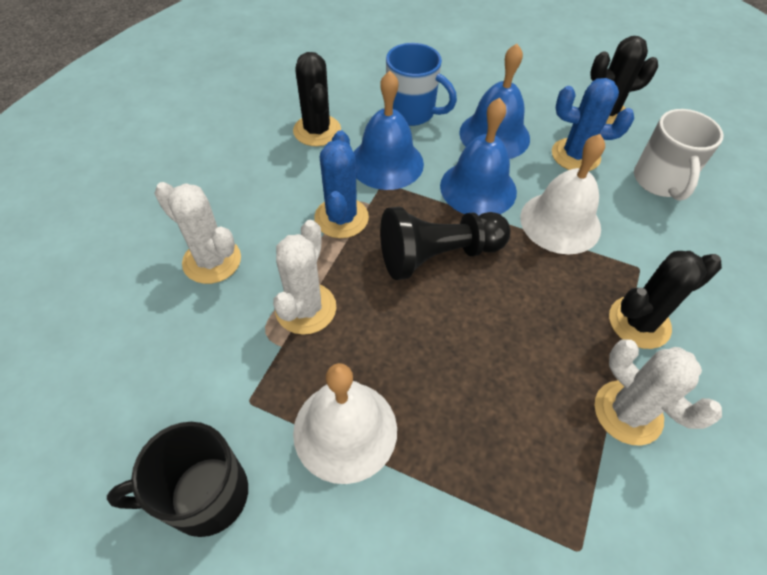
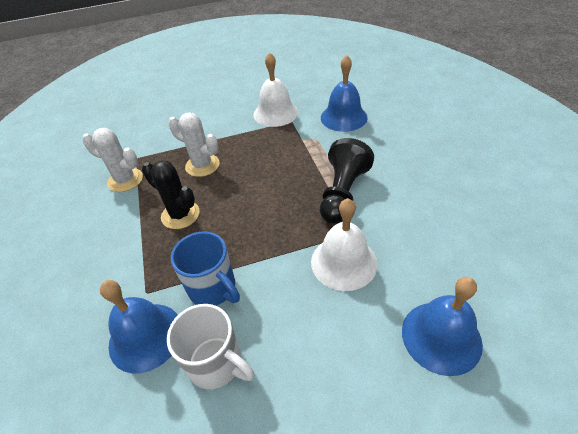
black cactus: [293,52,341,146] [590,36,658,124] [609,251,722,349] = 3 -> [142,161,200,229] = 1
black mug: [107,422,248,537] = 1 -> none = 0
blue cactus: [314,130,369,238] [552,78,634,171] = 2 -> none = 0
white cactus: [154,182,241,284] [273,220,336,335] [595,339,722,446] = 3 -> [82,128,143,192] [168,113,219,177] = 2

